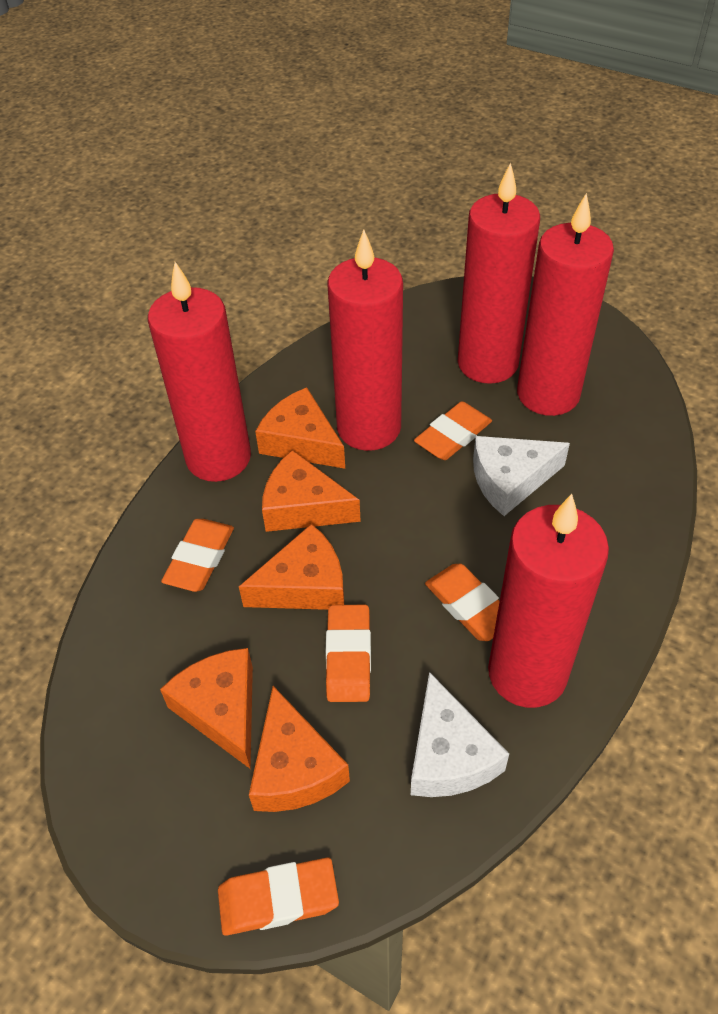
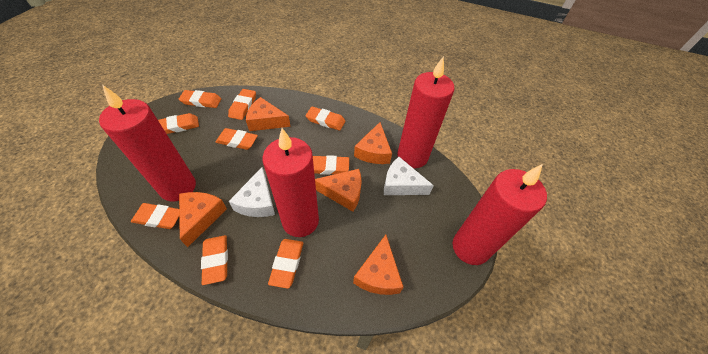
orange eraser: [161,519,234,592] [218,857,339,936] [326,605,371,702] [414,401,492,460] [425,564,500,641] = 5 -> [131,203,179,229] [158,113,199,134] [179,90,221,108] [201,235,228,285] [216,128,258,150] [228,89,256,120] [268,239,303,289] [305,107,345,131] [313,155,349,175] = 9
red candle: [148,262,251,482] [327,229,403,451] [458,162,540,384] [488,494,609,708] [517,193,614,416] = 5 -> [99,85,196,202] [263,128,319,237] [398,56,455,168] [453,164,547,265] = 4

